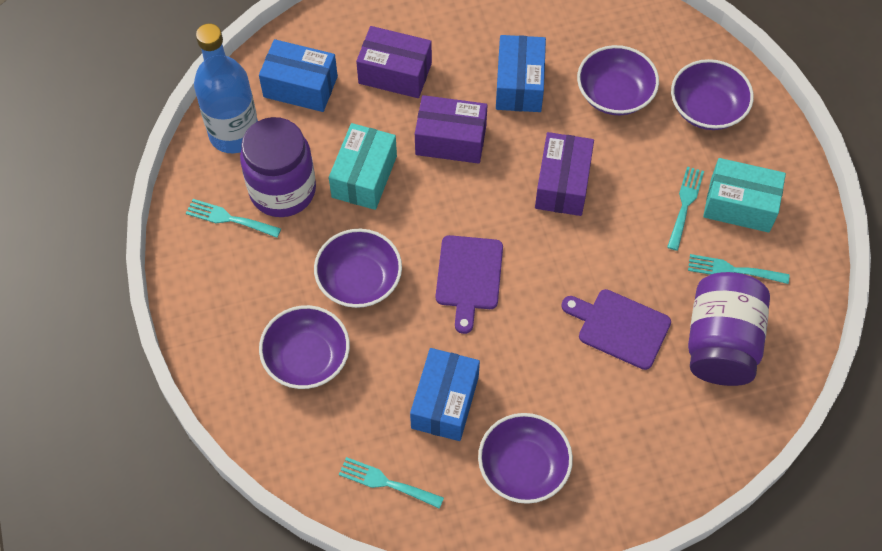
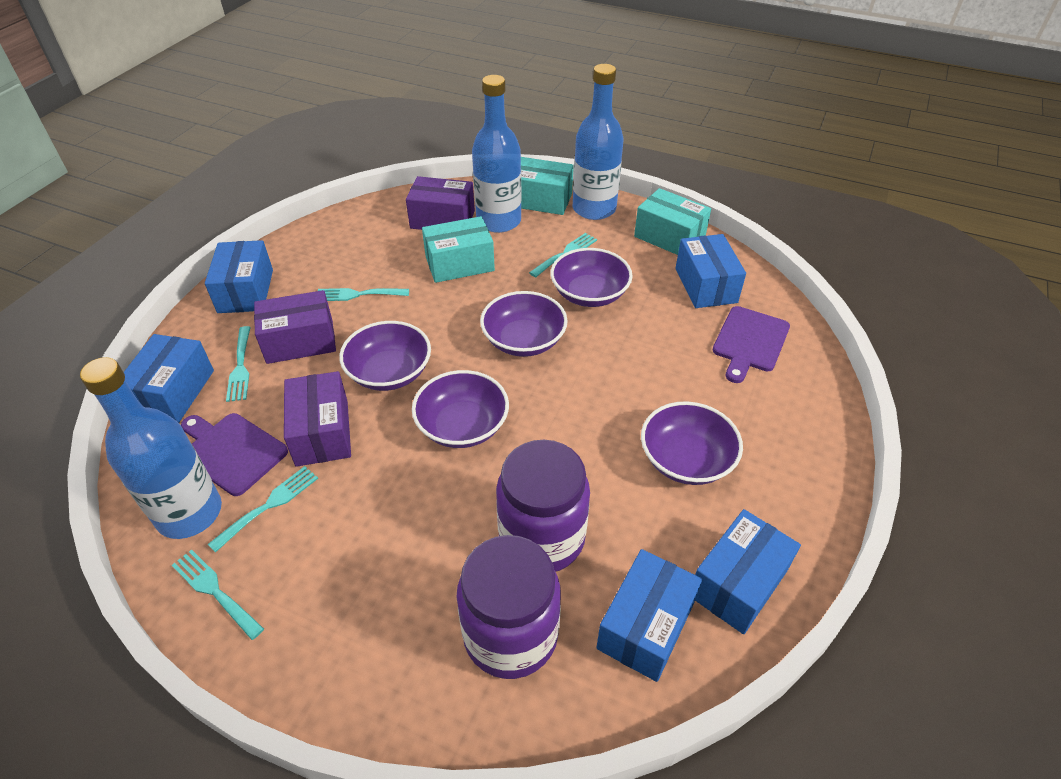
blue bottle: [194,24,258,153] = 1 -> [80,357,222,539] [472,75,522,233] [573,64,623,220] = 3
blue box: [259,39,338,112] [410,348,480,441] [496,35,546,112] = 3 -> [124,334,214,423] [205,240,273,313] [596,549,702,682] [676,234,746,308] [695,509,801,634] = 5
turquoise box: [329,123,397,210] [703,158,786,233] = 2 -> [422,216,495,283] [521,157,574,215] [634,188,711,255] = 3
turquoise fork: [186,199,281,238] [339,457,444,509] [667,167,704,251] [688,254,789,284] = 4 -> [172,550,264,640] [208,466,318,553] [226,326,251,402] [318,288,409,301] [529,233,597,277] = 5

